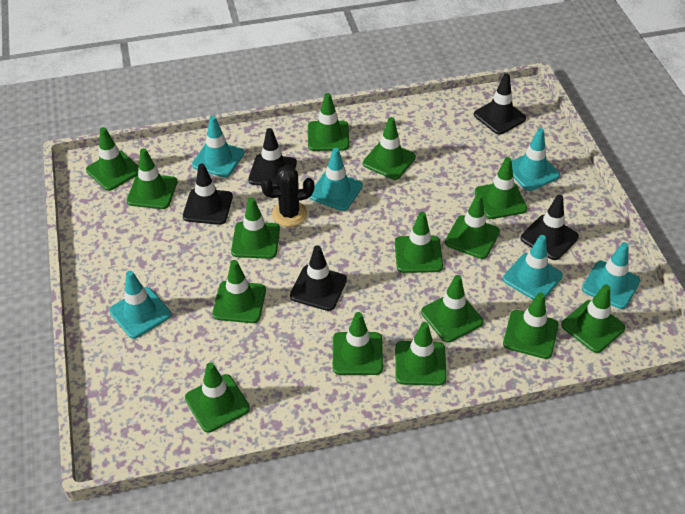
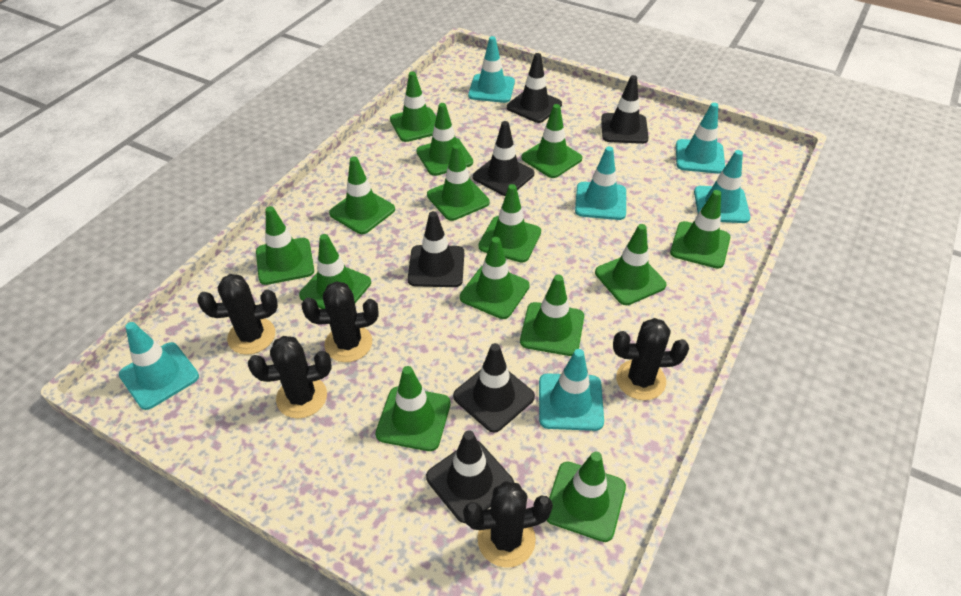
black cactus: [261,165,314,227] = 1 -> [197,274,278,355] [248,336,332,419] [302,281,378,362] [463,481,553,568] [613,318,689,400] = 5
black traffic cone: [183,164,233,225] [248,128,297,187] [290,245,347,311] [474,73,526,135] [520,195,579,260] = 5 -> [408,211,464,287] [426,430,514,523] [453,343,535,432] [473,121,534,196] [507,53,562,123] [601,75,649,144] = 6
green traffic cone: [86,127,139,191] [127,148,177,209] [185,363,250,433] [212,260,266,323] [231,197,280,259] [308,93,349,151] [333,312,383,375] [363,117,416,180] [395,212,443,273] [395,322,446,386] [421,275,483,343] [445,194,500,259] [475,157,527,219] [503,292,559,359] [561,285,625,353] = 15 -> [256,206,314,285] [299,234,371,309] [329,157,395,234] [375,366,451,451] [390,71,436,142] [417,103,473,176] [427,144,490,221] [460,237,530,319] [478,184,541,263] [520,274,584,356] [522,104,582,178] [546,452,626,542] [595,224,666,305] [670,190,730,269] = 14

